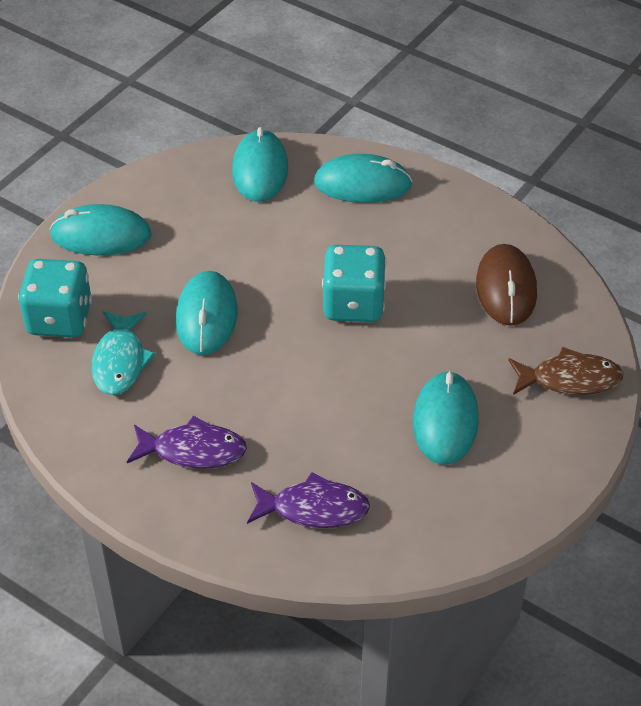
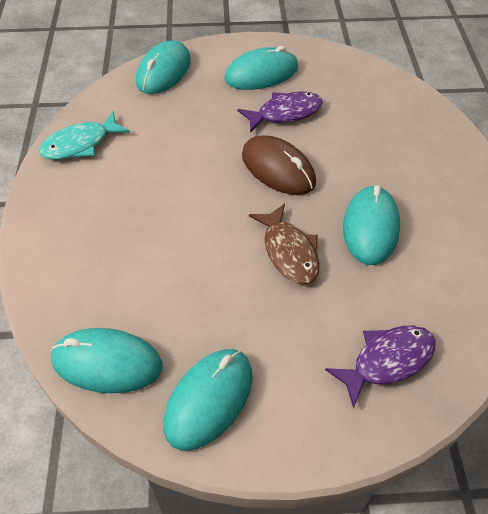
turquoise dice: [18,259,92,338] [322,245,387,322] = 2 -> none = 0

